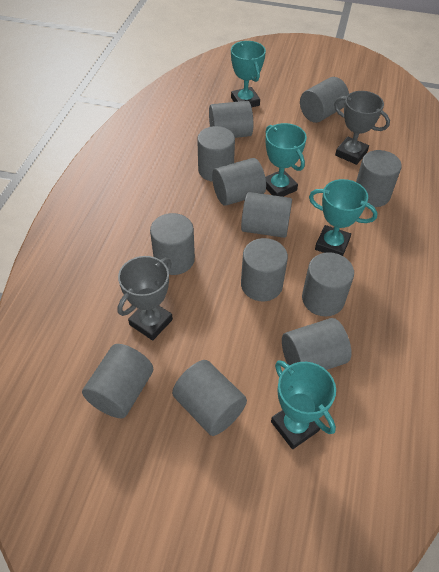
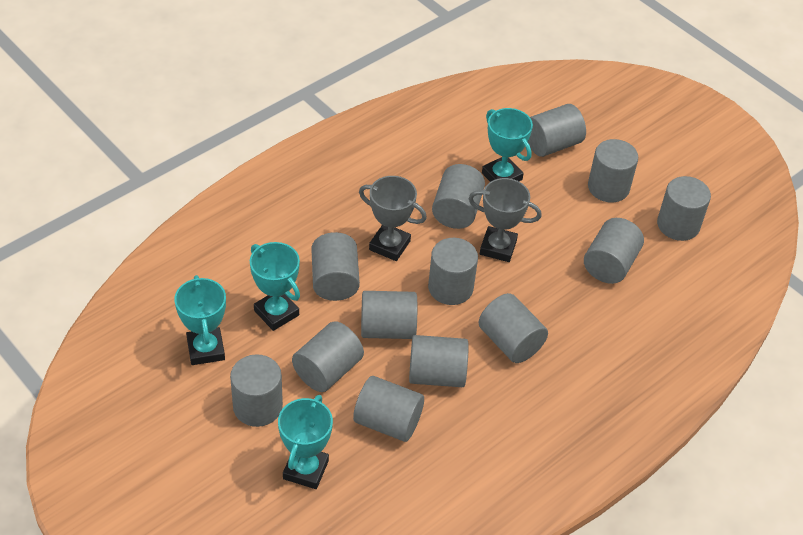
grey cylinder: [82,344,153,418] [150,213,195,275] [172,360,247,436] [197,126,235,182] [209,101,253,138] [212,158,266,206] [241,192,292,238] [241,238,288,301] [282,318,352,370] [300,77,349,123] [302,252,354,317] [356,150,402,207] = 12 -> [230,354,283,427] [292,321,364,392] [311,232,360,301] [353,376,424,442] [361,291,417,339] [409,335,468,387] [428,238,478,305] [432,164,485,229] [478,293,548,363] [528,104,586,157] [584,218,644,284] [588,139,638,202] [657,176,711,241] = 13

